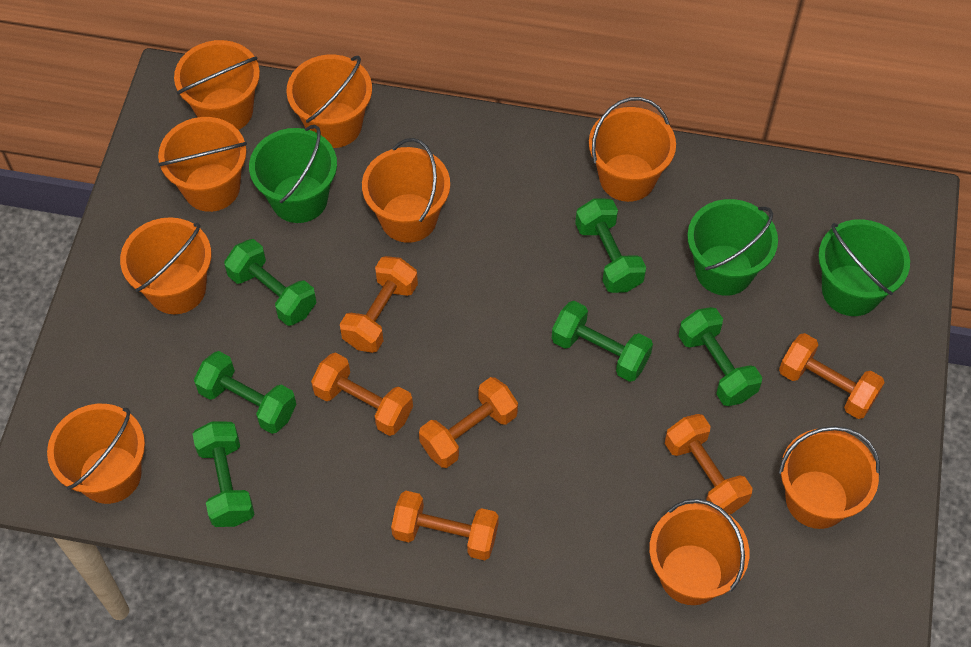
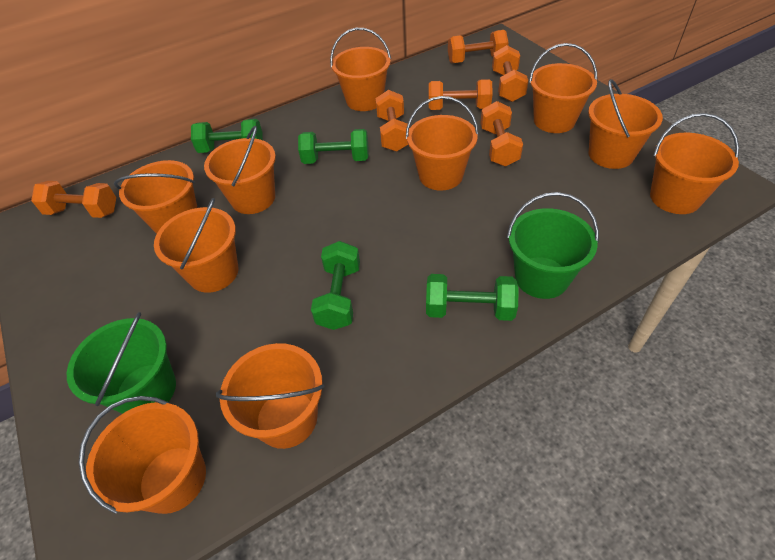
green bucket: [249,125,337,223] [687,199,778,296] [818,219,910,316] = 3 -> [67,312,176,414] [507,192,599,299] = 2
green dumbbell: [193,421,255,527] [194,351,297,434] [224,239,316,326] [552,301,653,382] [575,198,646,293] [678,307,762,406] = 6 -> [191,119,263,153] [298,129,369,164] [311,241,360,330] [426,274,519,321] = 4
orange bucket: [47,404,145,504] [120,217,212,314] [158,117,247,212] [174,40,260,130] [286,55,372,148] [362,138,450,243] [589,97,676,202] [649,499,749,605] [779,426,880,529] = 9 -> [78,396,206,514] [114,160,198,234] [154,198,238,293] [204,126,276,214] [216,343,324,449] [330,28,391,111] [406,96,479,190] [529,43,598,133] [588,79,663,169] [650,113,739,214] = 10

